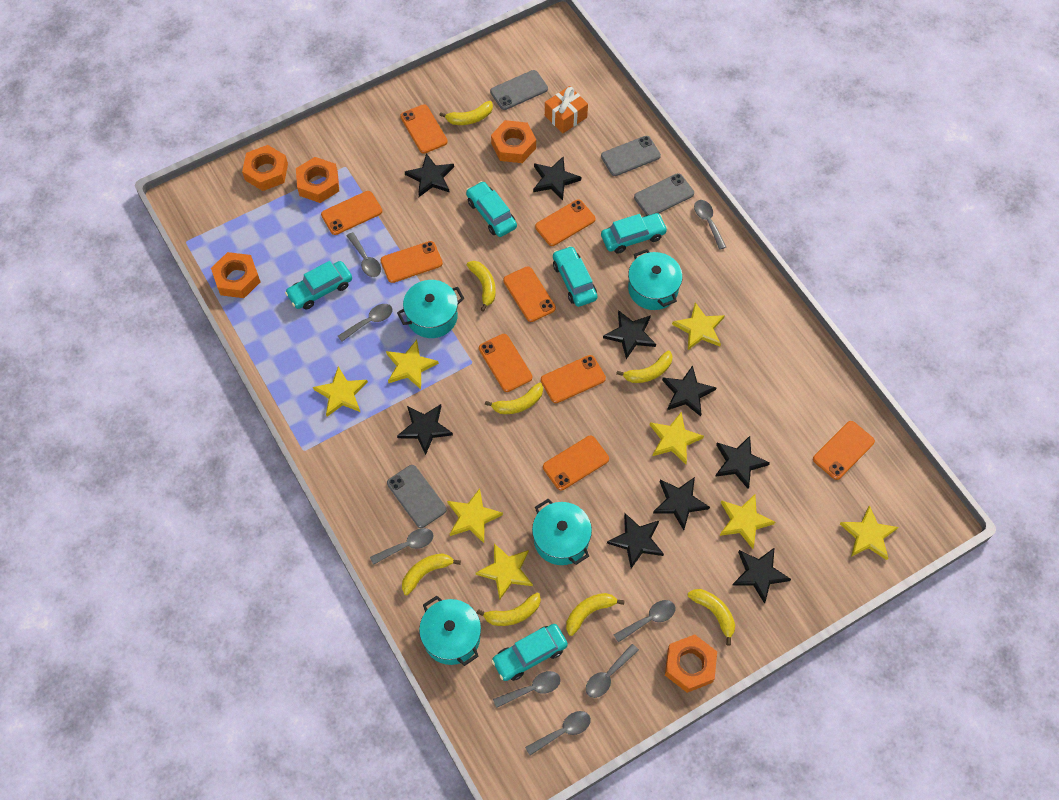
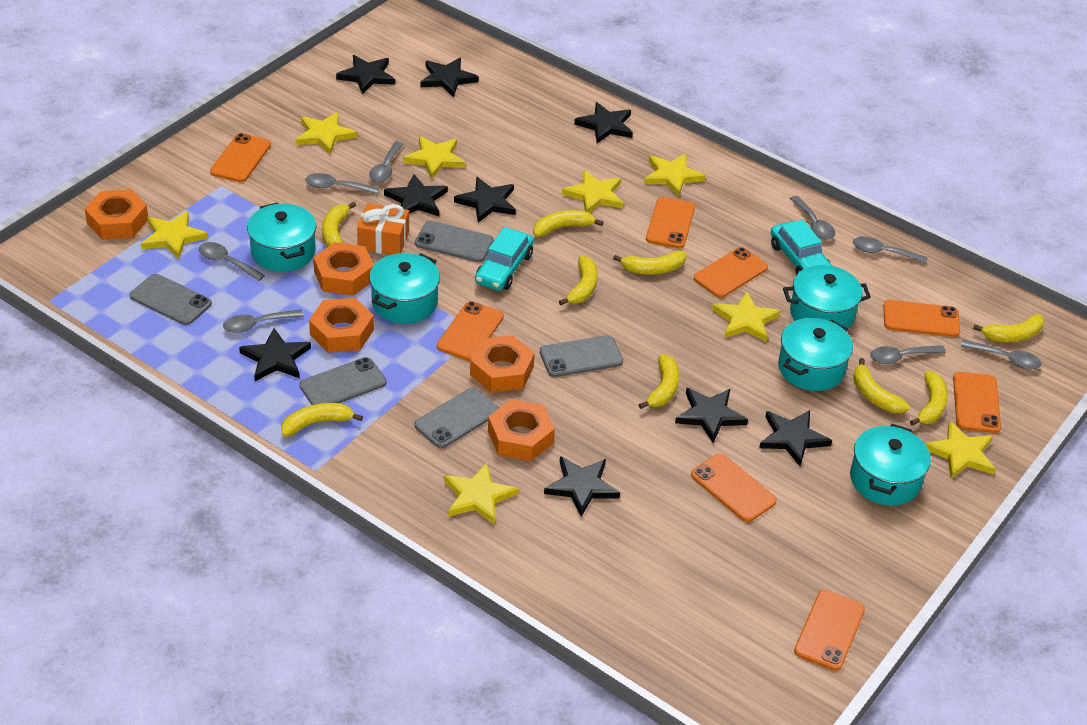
grey phone: [387,465,447,528] [490,70,548,110] [601,136,661,176] [634,173,694,215] = 4 -> [130,274,212,325] [299,357,387,405] [415,221,494,262] [415,388,499,448] [540,335,623,377] = 5
orange phone: [321,191,382,235] [381,241,443,283] [400,104,448,154] [479,334,532,392] [503,266,556,322] [535,200,595,246] [541,355,606,403] [543,436,609,491] [813,421,875,480] = 9 -> [210,133,271,182] [437,301,504,361] [646,197,695,248] [691,454,777,522] [694,247,768,298] [794,590,865,671] [883,300,960,337] [953,372,1001,433] = 8
turquoise car: [285,261,352,309] [466,181,517,237] [491,624,568,681] [553,246,597,307] [601,213,668,254] = 5 -> [475,227,534,291] [771,220,832,275] = 2
turquoise pot: [397,280,464,338] [419,596,481,666] [532,499,592,565] [628,249,683,310] = 4 -> [247,202,316,272] [369,253,440,324] [778,318,853,391] [783,265,871,328] [850,424,931,506] = 5
yellow banana: [402,553,461,595] [440,101,493,125] [467,261,495,312] [477,593,541,626] [485,383,543,414] [566,593,625,636] [616,351,673,383] [688,589,735,646] = 8 -> [281,403,363,437] [322,202,356,247] [533,210,603,237] [559,256,598,305] [613,251,686,275] [639,354,679,409] [853,358,910,413] [910,371,948,426] [973,314,1044,342] = 9

